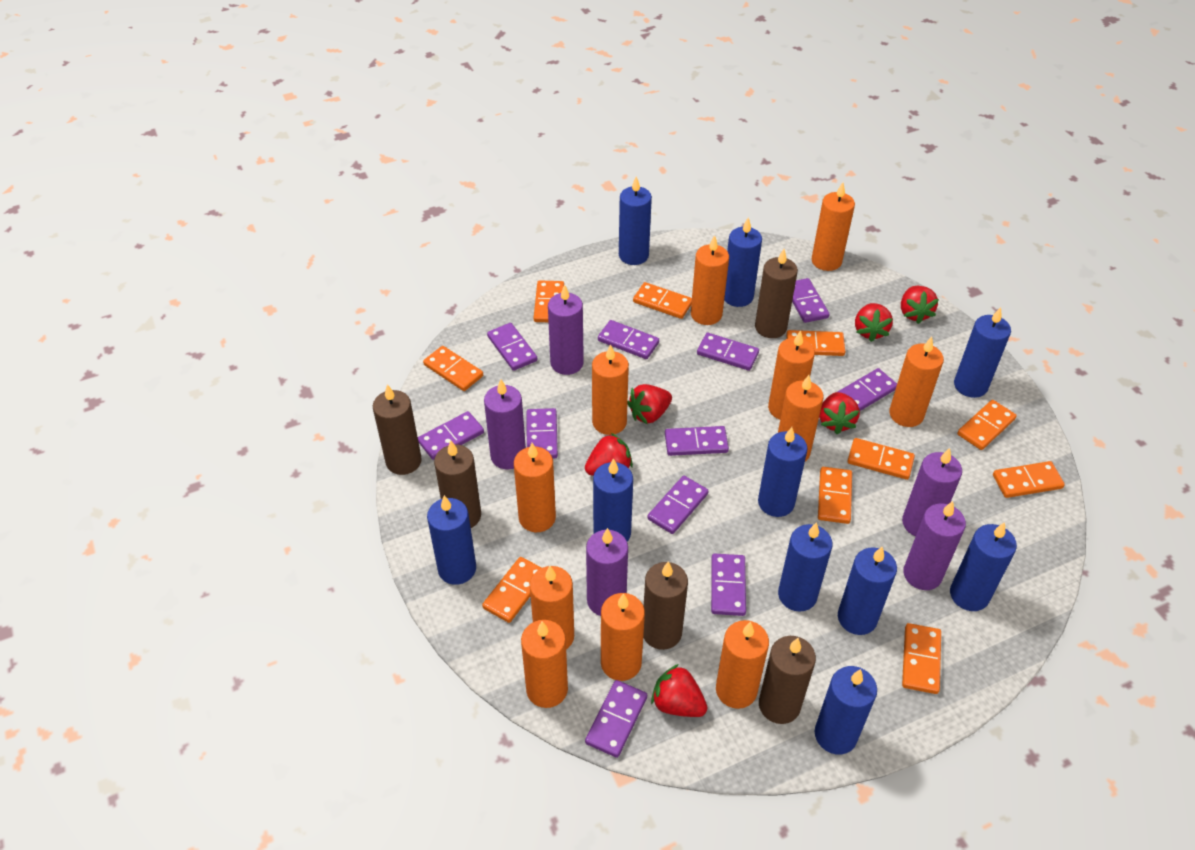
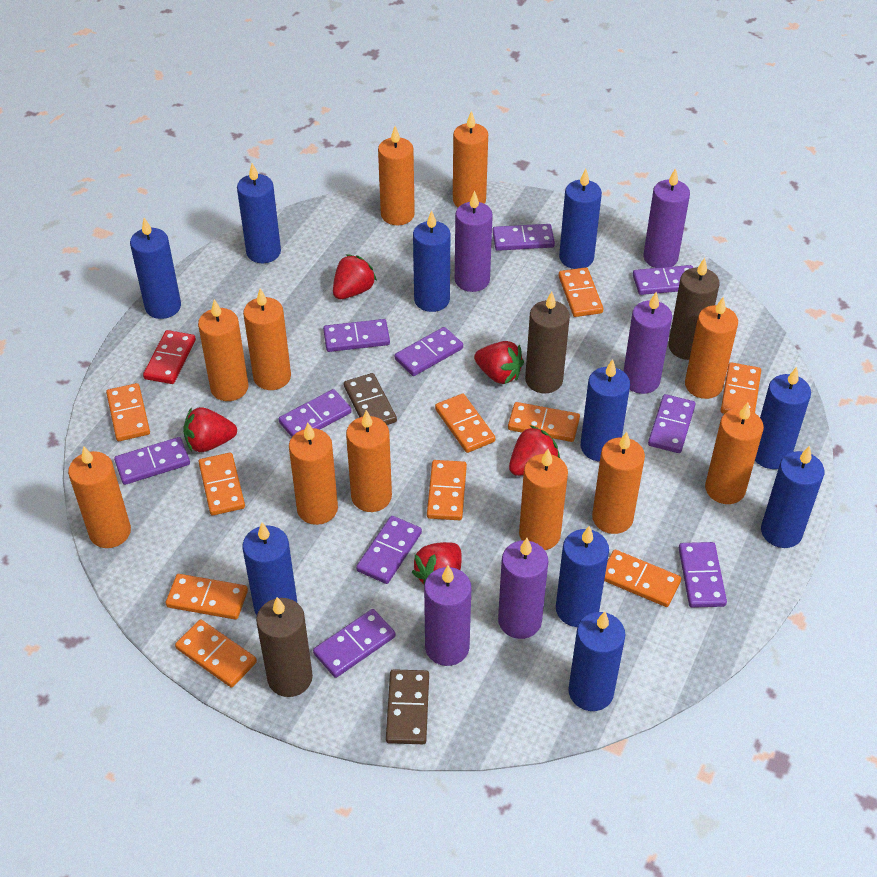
brown candle: [373,384,422,475] [434,441,481,528] [643,562,688,650] [755,249,798,338] [759,636,816,724] = 5 -> [256,597,313,697] [525,292,570,393] [668,258,719,360] = 3
brown domino: none = 0 -> [344,373,397,425] [386,669,429,744] = 2
purple domino: [418,411,484,460] [487,323,537,371] [527,408,558,458] [585,680,647,758] [598,320,659,359] [647,476,708,534] [665,426,729,456] [697,333,759,371] [711,554,746,616] [792,278,830,323] [838,368,897,411] = 11 -> [114,437,190,485] [279,389,352,437] [313,609,395,678] [323,319,390,352] [356,516,422,584] [395,327,463,376] [492,224,555,251] [633,265,693,295] [648,394,695,453] [679,542,727,608] = 10
red domino: none = 0 -> [143,330,196,384] = 1
red strawberry: [585,433,633,476] [627,384,672,424] [651,664,707,717] [819,392,860,434] [855,303,893,342] [901,286,939,324] = 6 -> [183,407,237,452] [333,254,377,299] [412,542,462,584] [474,341,524,384] [509,425,560,476] = 5

